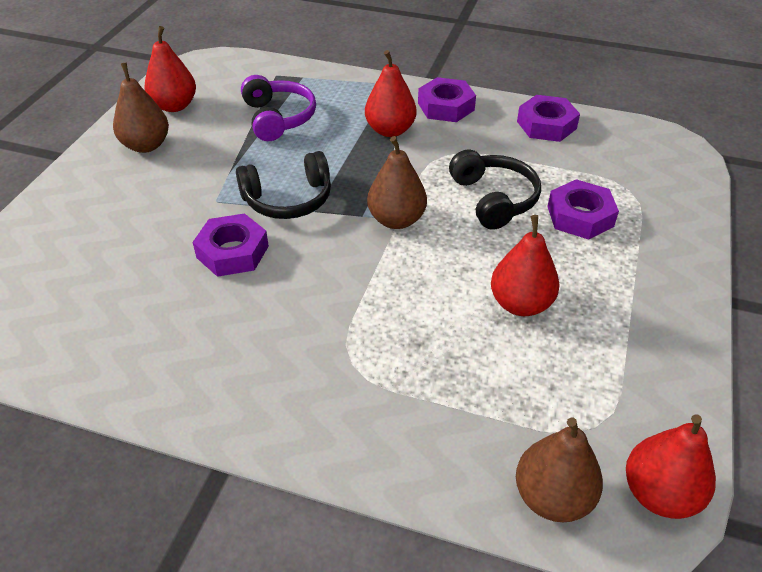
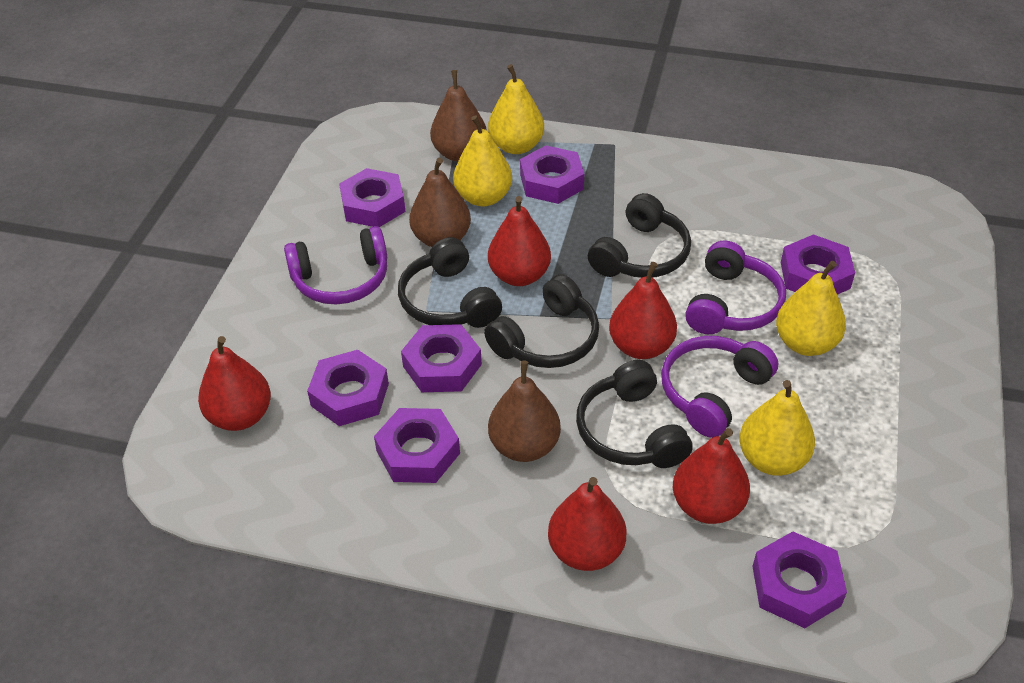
black headphones: [236,151,331,219] [449,149,541,230] = 2 -> [398,237,502,328] [484,274,599,368] [576,360,693,468] [588,193,691,278] = 4
purple headphones: [241,75,316,141] = 1 -> [284,226,387,304] [661,336,778,438] [685,240,786,334] = 3
purple nut: [193,213,269,277] [418,77,476,122] [517,95,580,142] [547,179,619,240] = 4 -> [307,350,389,426] [339,168,406,227] [374,408,460,483] [401,324,482,392] [520,145,584,204] [752,531,847,628] [781,234,855,295] = 7
red pear: [144,26,196,112] [365,50,417,137] [491,215,559,316] [626,414,716,519] = 4 -> [198,336,271,431] [488,196,551,286] [548,477,627,571] [609,262,677,359] [673,428,750,524] = 5
yellow pear: none = 0 -> [453,115,512,207] [488,64,544,154] [739,380,815,476] [776,261,846,356] = 4

